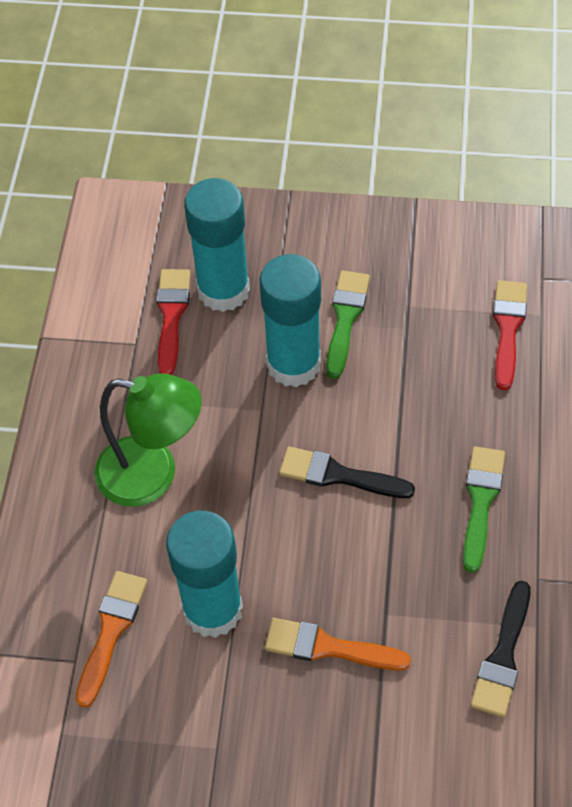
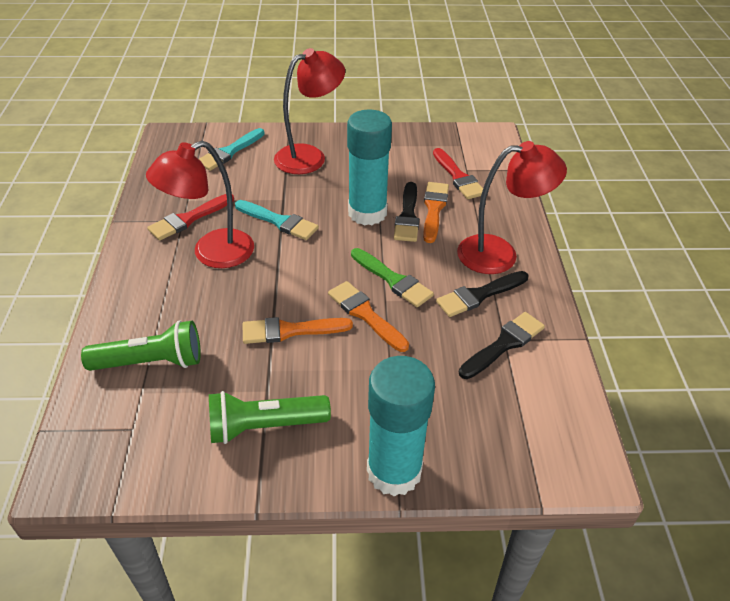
black brush: [279,447,415,498] [470,581,531,717] = 2 -> [394,182,419,242] [436,271,528,317] [459,312,545,379] = 3
green brush: [326,271,370,379] [463,446,505,573] = 2 -> [351,248,434,307] = 1
green flashlight: none = 0 -> [81,320,201,371] [209,391,331,444] = 2
green lamp: [94,373,202,507] = 1 -> none = 0
orange brush: [75,571,147,708] [265,618,411,670] = 2 -> [243,317,353,344] [328,281,409,352] [423,182,449,243] = 3
red lamp: none = 0 -> [146,141,254,268] [274,48,345,174] [457,141,567,274] = 3
turquoise brush: none = 0 -> [199,128,265,171] [235,200,319,240] = 2
turquoise glue stick: [166,511,243,638] [184,178,250,312] [259,254,321,387] = 3 -> [347,110,392,226] [367,356,435,497] = 2

